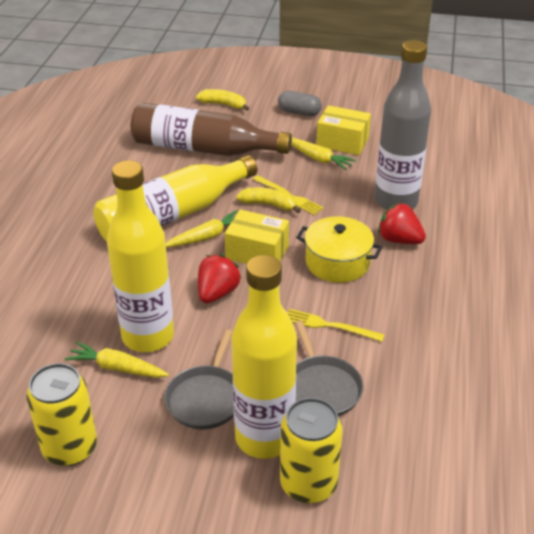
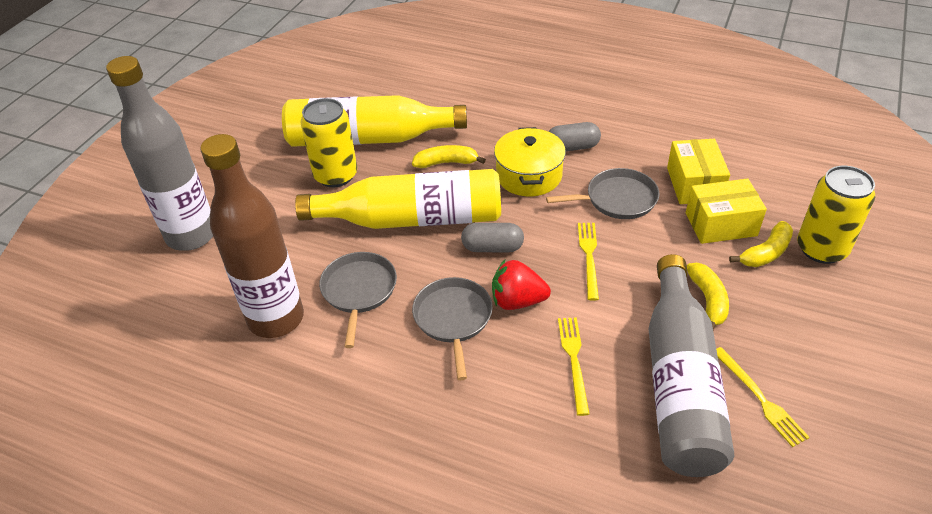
grey bottle: [375,40,431,210] = 1 -> [106,56,213,251] [649,254,734,477] = 2
grey capsule: [278,91,322,116] = 1 -> [461,223,524,252] [548,122,601,151] = 2
grey pan: [164,329,234,429] [295,321,364,416] = 2 -> [319,252,397,348] [412,277,493,380] [546,168,660,219] = 3
red strawberry: [198,254,241,303] [378,203,426,244] = 2 -> [492,260,551,310] = 1
yellow banana: [196,89,249,111] [236,187,301,213] = 2 -> [412,145,486,168] [687,263,729,330] [729,221,793,267] = 3
yellow bottle: [93,155,257,241] [107,160,174,352] [231,255,297,459] = 3 -> [282,95,467,147] [295,169,501,229] = 2
yellow carrot: [65,341,169,378] [166,210,238,247] [291,138,356,170] = 3 -> none = 0
yellow fork: [253,175,324,215] [288,309,384,342] = 2 -> [558,317,590,416] [578,223,599,301] [716,347,809,447] = 3

